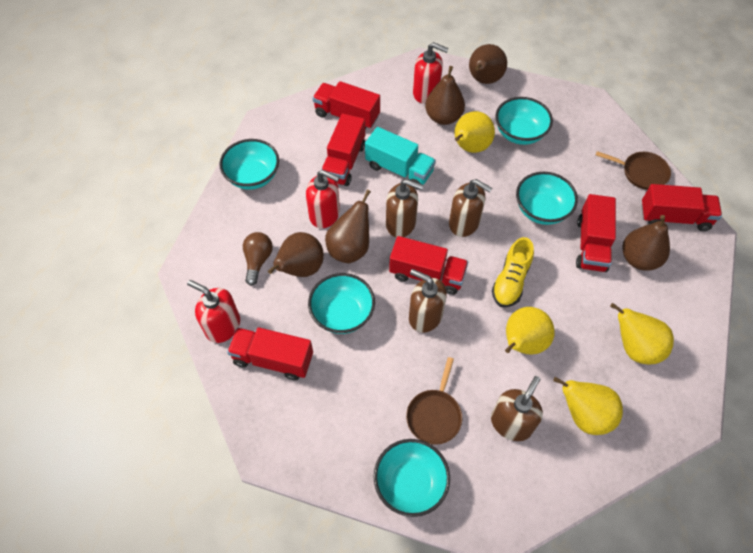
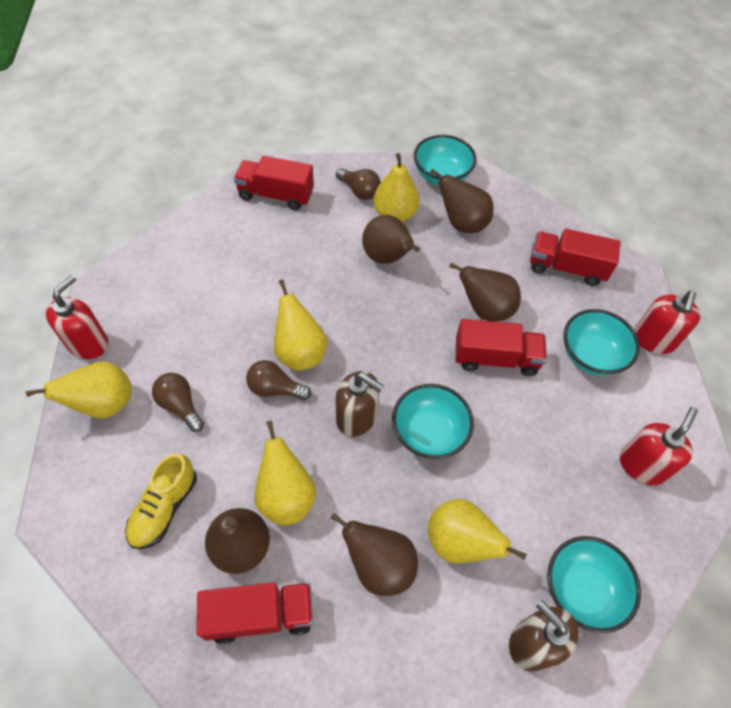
brown light bulb: [243,232,273,286] = 1 -> [152,373,204,432] [246,360,311,400] [336,168,381,200] = 3
brown pan: [406,357,462,445] [596,151,671,190] = 2 -> none = 0
brown soap dispenser: [386,179,424,238] [409,269,447,333] [449,179,492,237] [491,376,543,441] = 4 -> [335,371,384,437] [509,600,579,671] = 2
red truck: [227,328,313,380] [312,81,380,130] [321,114,365,186] [389,236,468,295] [576,194,616,272] [641,184,722,231] = 6 -> [197,582,313,644] [234,156,314,210] [456,319,547,376] [530,229,620,286] = 4
turquoise bowl: [219,139,279,190] [308,273,375,334] [374,439,450,517] [495,97,553,145] [516,172,578,225] = 5 -> [392,384,474,459] [414,135,477,185] [547,536,641,633] [564,309,640,376] = 4
turquoise truck: [365,127,436,189] = 1 -> none = 0
yellow pear: [454,111,495,153] [505,307,555,354] [553,377,623,435] [610,303,674,365] = 4 -> [25,362,131,418] [254,421,316,525] [274,279,327,371] [373,153,420,222] [428,499,527,563] = 5

